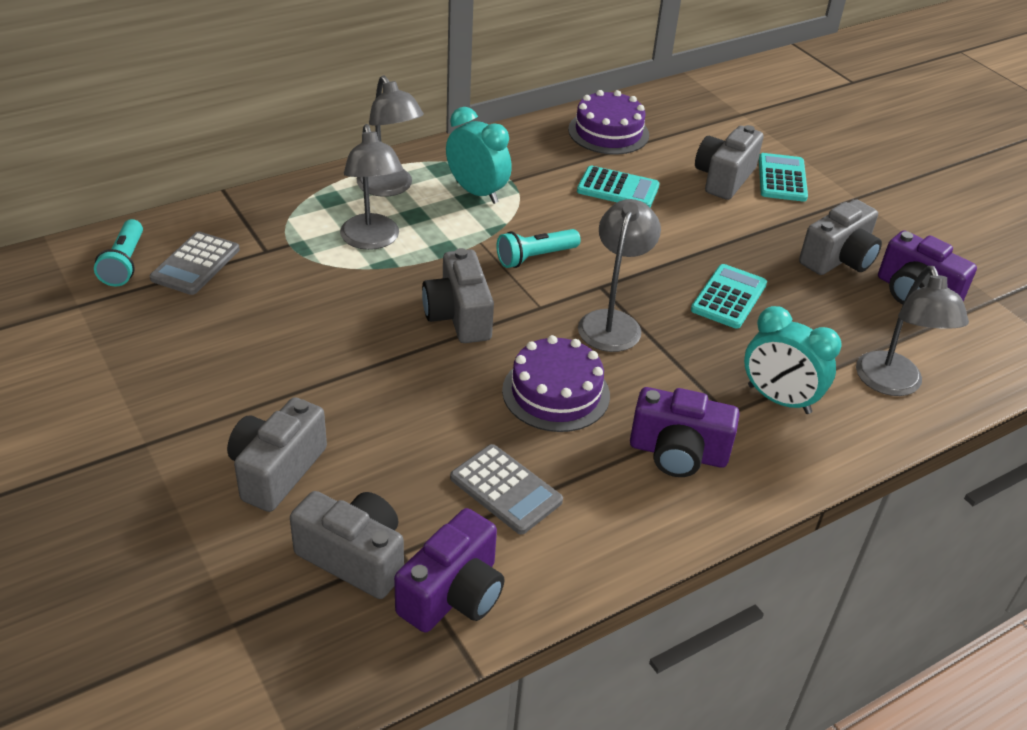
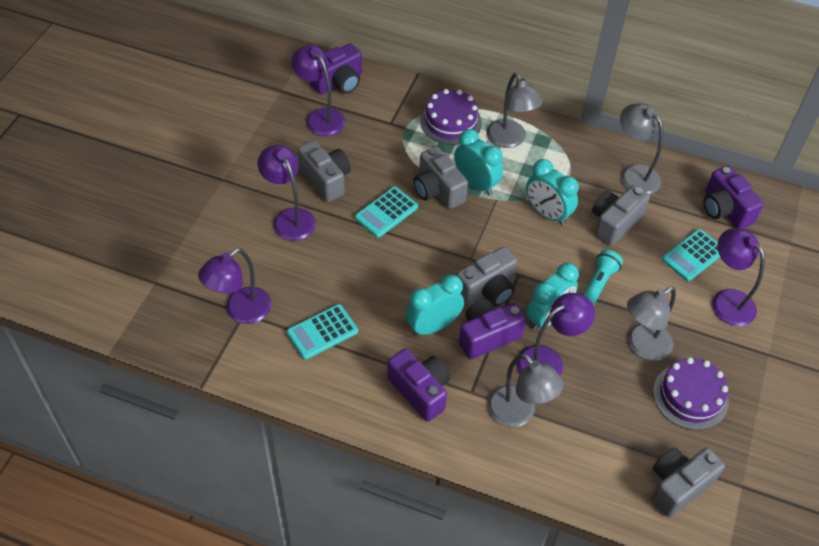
grey calculator: [150,231,240,295] [450,444,563,534] = 2 -> none = 0
purple camera: [394,508,504,633] [630,387,739,477] [878,230,977,304] = 3 -> [310,43,362,95] [387,349,450,422] [459,299,527,359] [703,166,764,229] = 4
purple lamp: none = 0 -> [198,248,271,324] [258,145,316,241] [291,45,345,136] [517,293,595,376] [712,228,765,326] = 5
turquoise clock: [446,107,512,204] [744,306,842,414] = 2 -> [405,275,464,336] [454,129,503,195] [526,159,579,225] [527,263,579,331] = 4
turquoise flashlight: [94,219,143,286] [496,229,581,268] = 2 -> [583,250,623,306] = 1

